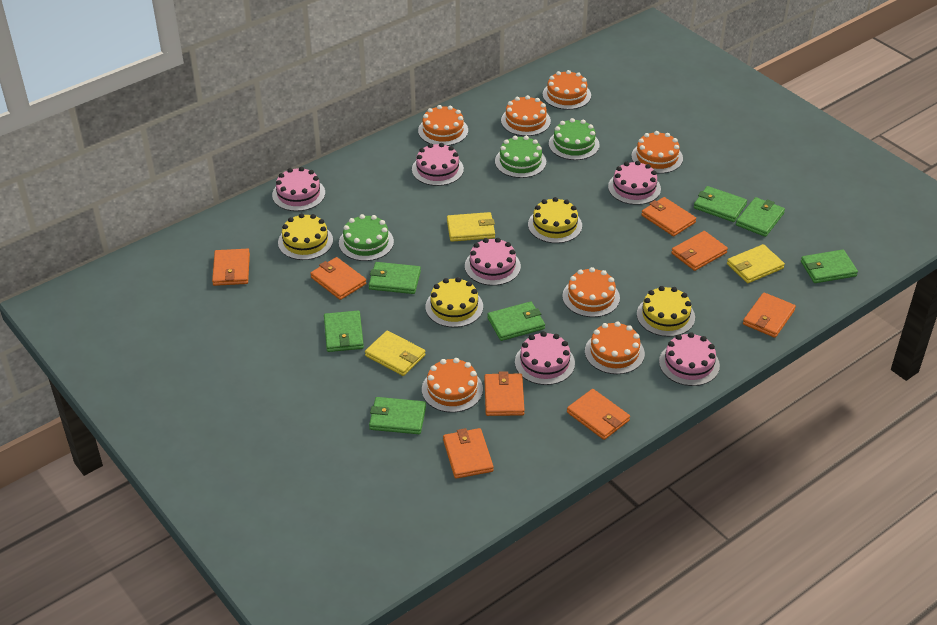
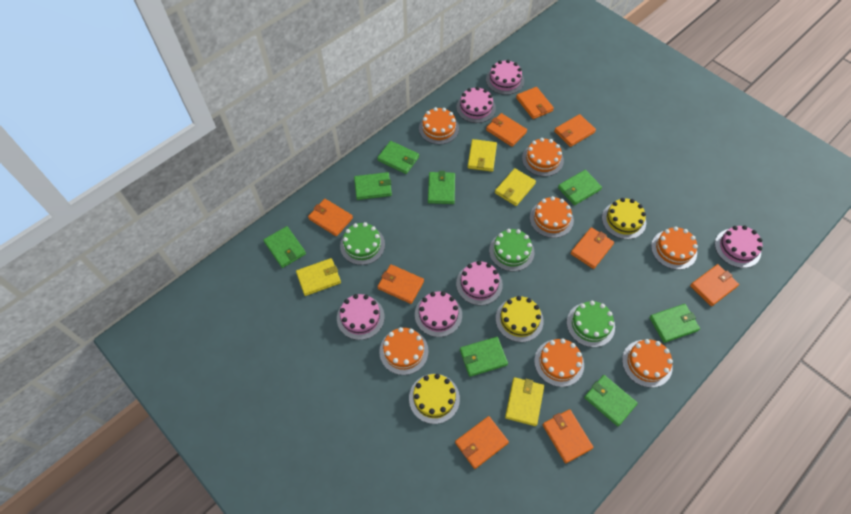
green wallet: [324,311,364,352] [369,262,421,294] [369,397,426,434] [488,301,545,341] [694,186,747,222] [736,197,785,237] [801,250,858,283] = 7 -> [263,226,306,268] [354,172,392,200] [377,141,419,174] [428,171,455,204] [460,337,508,377] [558,170,602,205] [584,375,638,426] [649,304,700,343] = 8
orange wallet: [212,249,250,286] [310,257,367,300] [443,428,494,479] [484,371,525,416] [567,389,630,440] [641,197,696,236] [671,231,728,271] [743,292,796,338] = 8 -> [308,199,353,236] [377,264,424,304] [455,416,509,469] [486,113,527,147] [516,87,554,119] [543,409,594,463] [554,114,596,147] [570,227,614,269] [690,264,739,306] = 9
yellow cake: [278,213,333,260] [426,277,483,327] [528,197,582,243] [637,286,695,337] = 4 -> [409,374,460,424] [496,296,544,342] [602,198,646,239] = 3
yellow wallet: [365,330,426,376] [447,212,495,242] [727,244,785,283] = 3 -> [296,258,341,296] [468,139,497,172] [495,168,536,206] [505,377,544,426] = 4

